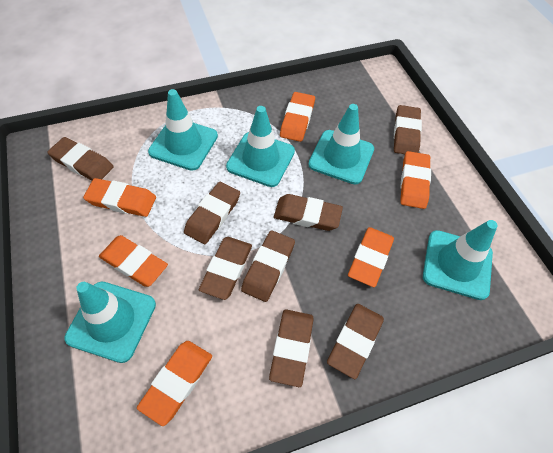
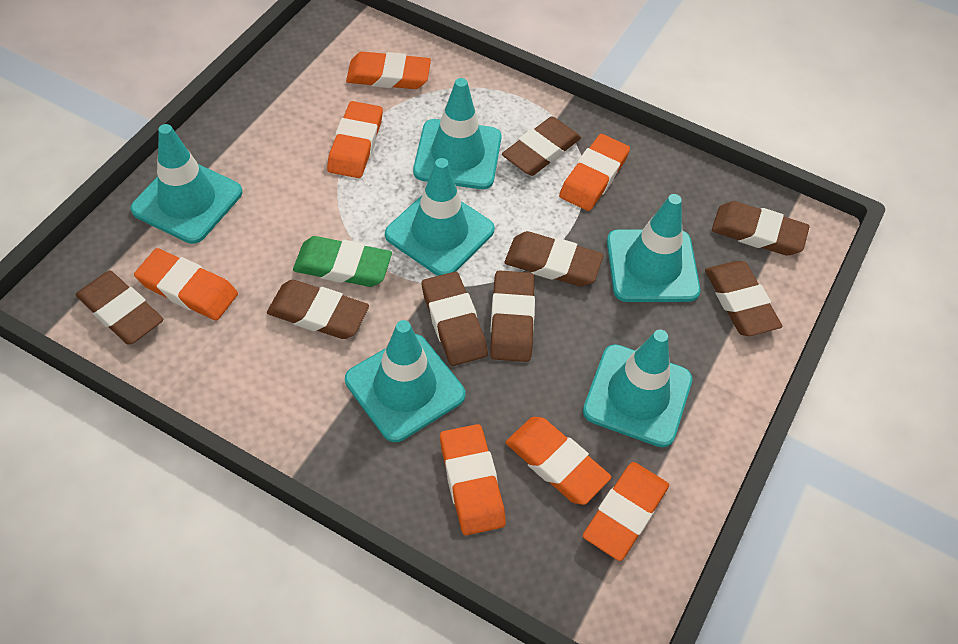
green eraser: none = 0 -> [293,236,392,287] = 1
orange eraser: [83,178,156,217] [99,235,168,287] [137,341,212,426] [280,92,315,142] [348,227,394,287] [400,151,431,209] = 6 -> [134,248,238,321] [327,101,383,178] [346,52,431,89] [440,424,506,535] [506,417,612,505] [559,134,630,211] [583,462,669,561] = 7
turquoise traffic cone: [64,282,156,363] [148,89,218,171] [226,106,295,187] [308,104,374,184] [423,220,498,300] = 5 -> [130,124,242,244] [345,320,465,442] [385,158,495,276] [413,78,502,189] [583,330,692,447] [607,194,700,302] = 6

